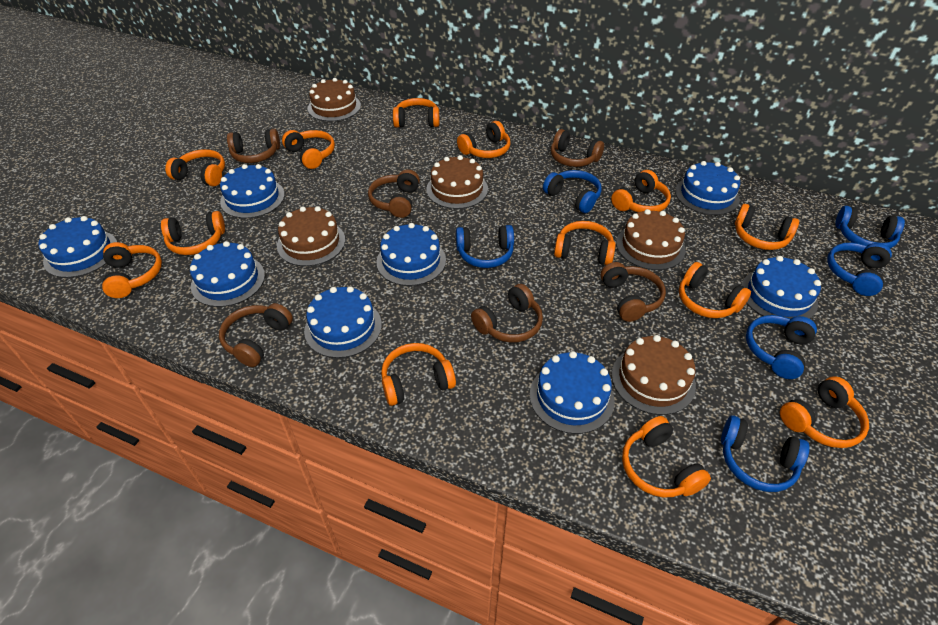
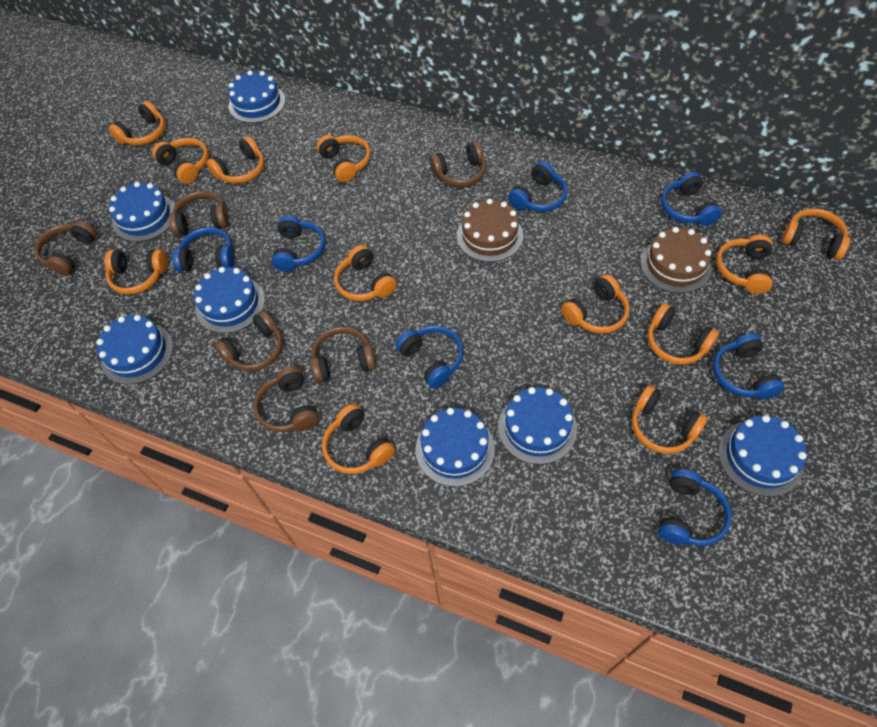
blue cake: [38,216,117,278] [190,241,265,307] [220,164,285,218] [304,286,382,358] [377,223,446,286] [530,351,614,434] [675,161,740,215] [741,256,821,319] = 8 -> [96,315,173,385] [109,182,175,242] [194,267,265,333] [228,71,285,123] [415,408,495,487] [498,387,577,465] [718,415,807,497] = 7
blue headphones: [456,225,514,268] [543,170,602,213] [721,415,810,492] [746,315,817,379] [827,243,892,296] [835,206,905,249] = 6 -> [172,227,234,272] [271,215,325,272] [396,326,463,388] [508,161,568,212] [658,469,732,546] [661,172,722,226] [713,333,785,399] = 7
brown cake: [277,206,345,266] [308,78,361,121] [426,155,488,209] [612,335,696,415] [616,209,685,270] = 5 -> [457,199,523,262] [641,227,712,293] = 2
orange headphones: [102,242,162,298] [161,211,225,255] [165,149,225,186] [282,130,335,169] [381,343,456,406] [393,98,440,128] [457,121,510,158] [554,221,616,265] [611,170,671,212] [622,416,711,497] [679,262,751,318] [735,204,799,250] [780,376,869,448] = 13 -> [104,249,168,295] [109,101,165,145] [152,138,209,184] [206,136,264,184] [317,135,371,182] [322,404,395,474] [334,245,397,301] [561,274,630,333] [632,385,708,454] [647,303,719,365] [716,235,773,294] [782,209,850,260] = 12

